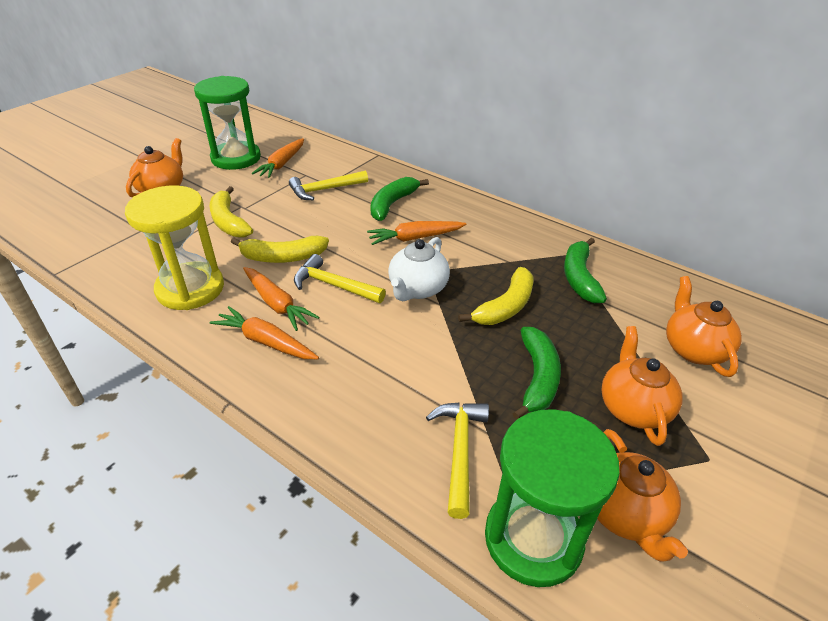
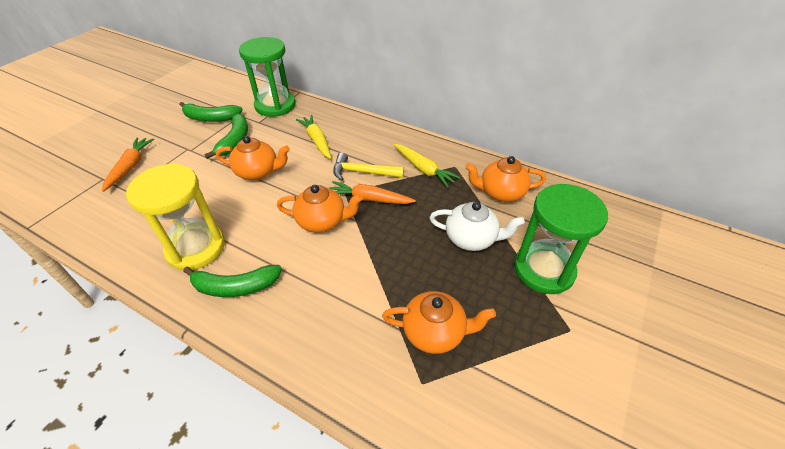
orange carrot: [210,306,319,359] [243,267,319,331] [251,138,304,178] [367,221,467,245] = 4 -> [102,138,154,192] [329,181,416,204] = 2
yellow banana: [209,186,253,238] [231,236,329,263] [458,267,534,325] = 3 -> none = 0
yellow carrot: none = 0 -> [296,115,331,159] [394,144,460,187] = 2
yellow hammer: [289,171,368,200] [294,254,386,303] [426,402,489,519] = 3 -> [333,152,404,181] = 1

